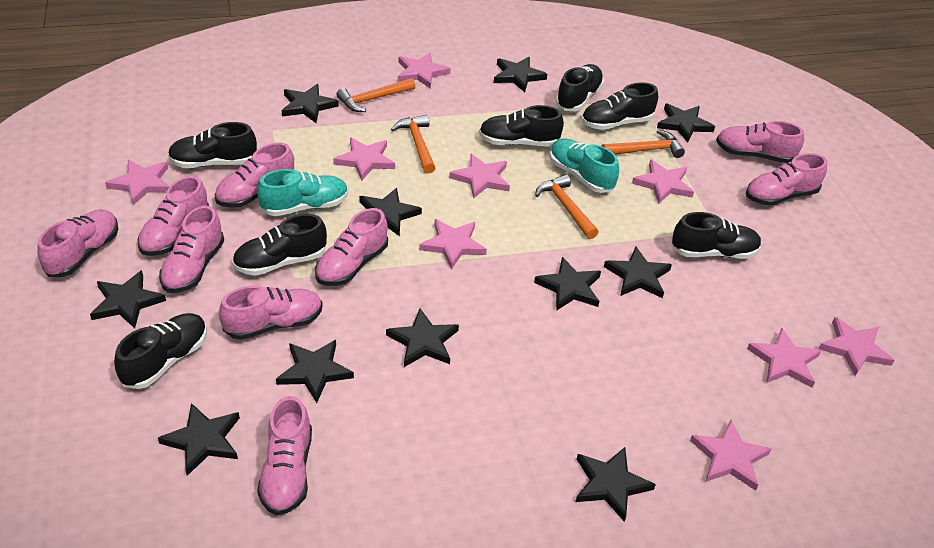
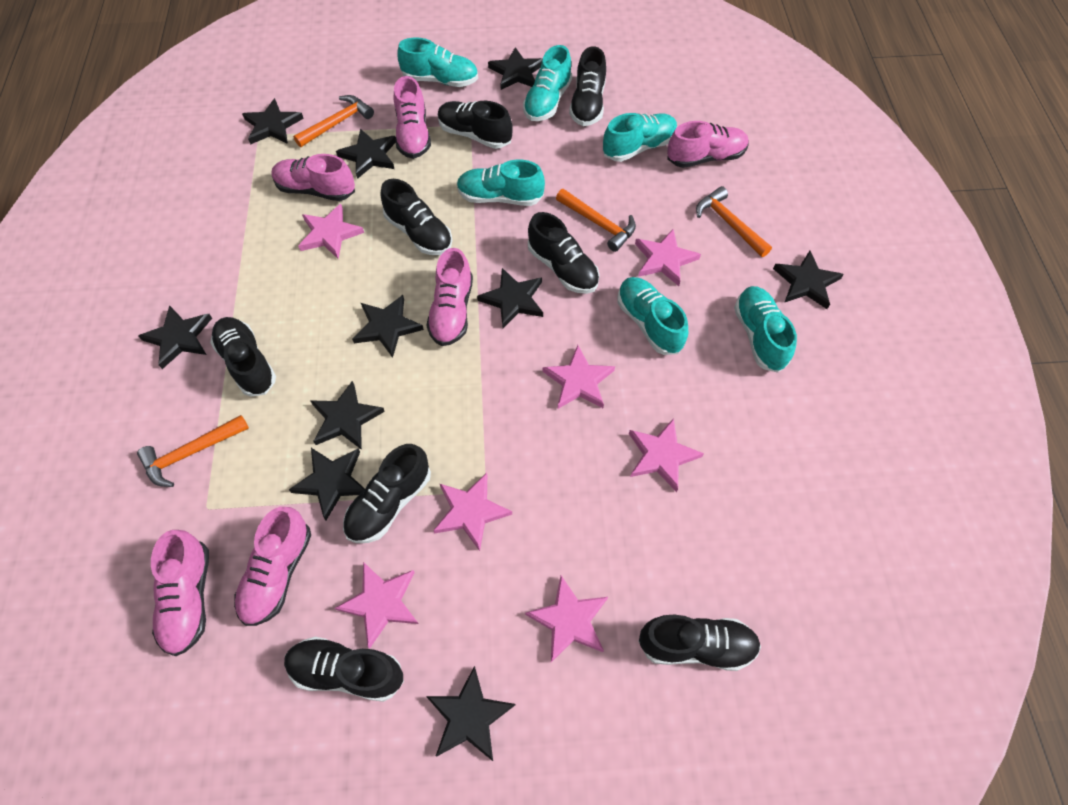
black shoe: [114,313,207,389] [168,122,257,168] [232,214,327,276] [479,105,564,146] [555,64,604,111] [582,82,658,130] [672,212,762,259] = 7 -> [210,317,276,397] [284,637,404,702] [343,444,431,543] [380,179,452,255] [438,101,513,149] [528,212,599,294] [569,46,606,126] [638,615,761,671] = 8
black star: [90,270,166,329] [158,403,240,476] [276,340,354,403] [282,84,339,123] [359,188,422,236] [386,309,459,367] [494,57,547,92] [534,257,601,311] [575,447,656,522] [604,247,672,298] [657,104,715,143] = 11 -> [138,305,212,369] [242,98,304,144] [289,448,365,520] [310,381,385,450] [336,129,396,179] [352,295,424,358] [426,666,516,761] [477,268,543,328] [488,47,543,90] [773,251,844,309] = 10
pink shoe: [37,209,118,277] [137,176,209,256] [159,205,224,293] [215,143,294,208] [219,286,323,340] [257,396,312,516] [315,208,388,286] [716,121,804,163] [746,153,827,206] = 9 -> [151,530,209,656] [234,507,311,626] [271,154,355,201] [394,76,431,159] [426,248,473,346] [667,121,749,168] = 6
pink star: [105,160,170,205] [333,137,395,181] [398,52,451,89] [419,219,487,270] [449,154,510,199] [632,159,694,204] [690,420,771,491] [747,328,822,388] [818,317,895,376] = 9 -> [298,204,364,259] [335,562,419,649] [433,473,512,551] [525,575,608,662] [543,345,615,409] [629,418,704,492] [635,229,701,286] = 7
turquoise shoe: [257,169,348,216] [550,138,619,193] = 2 -> [397,38,478,87] [457,160,545,206] [523,45,572,121] [603,113,677,162] [618,277,688,355] [734,286,797,373] = 6

